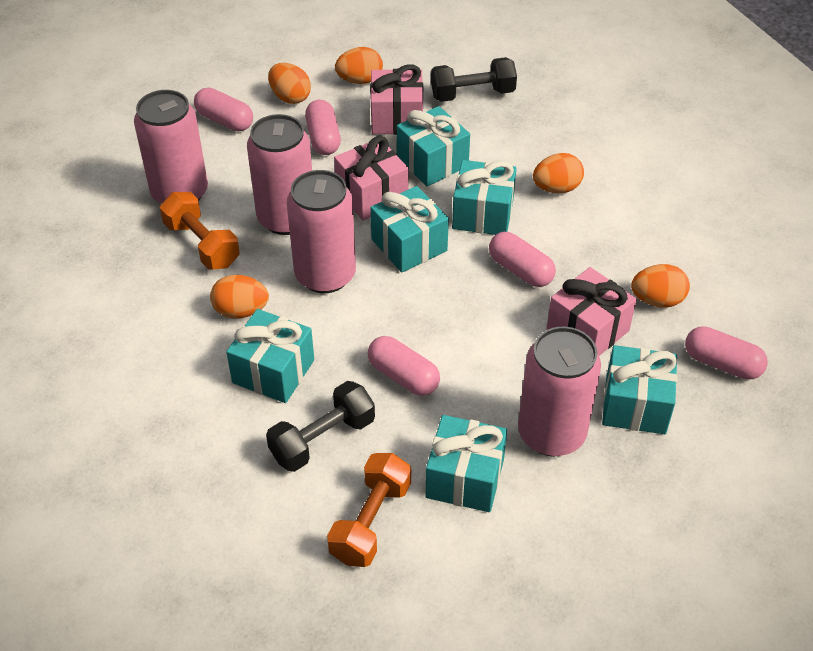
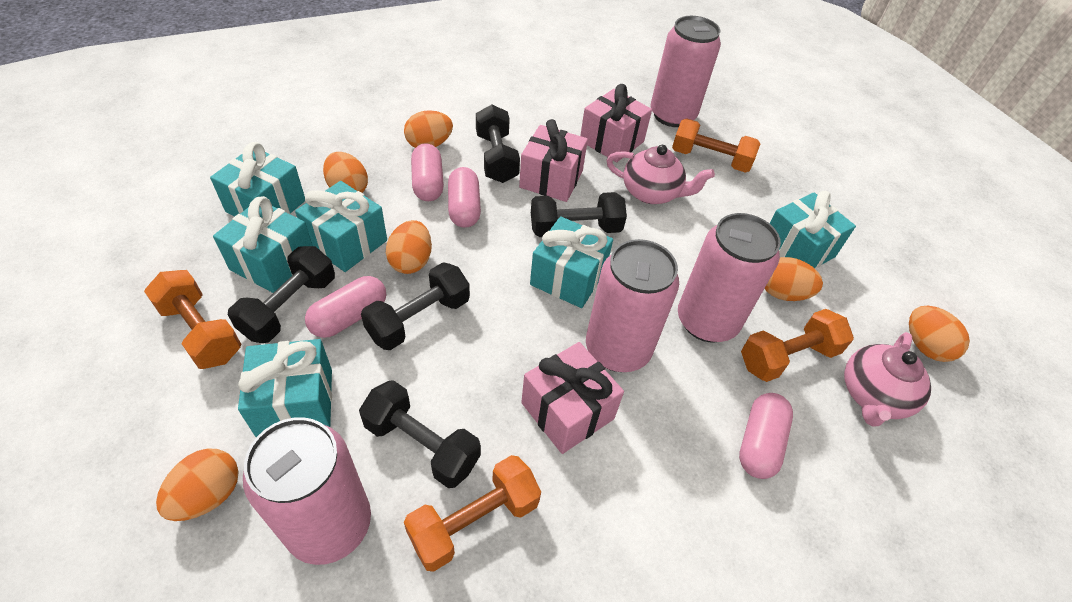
black dumbbell: [266,381,375,472] [431,57,517,102] = 2 -> [228,246,335,343] [359,380,481,488] [361,262,470,350] [476,105,520,183] [531,192,627,237] = 5
orange dumbbell: [160,192,240,270] [327,453,411,567] = 2 -> [144,270,241,369] [404,455,541,572] [672,118,760,173] [741,309,854,382] = 4
orange egg: [210,275,269,318] [268,63,311,104] [335,47,383,84] [533,153,584,193] [631,264,690,308] = 5 -> [156,448,238,521] [323,152,368,193] [386,220,432,274] [404,110,453,148] [765,257,823,301] [909,306,970,362] = 6
pink capsule: [194,87,253,131] [305,100,341,155] [368,336,440,396] [489,232,556,287] [685,326,768,380] = 5 -> [305,276,386,338] [411,143,444,201] [448,167,481,228] [739,393,793,479] = 4
pink teapot: none = 0 -> [606,145,715,204] [844,332,931,427] = 2

